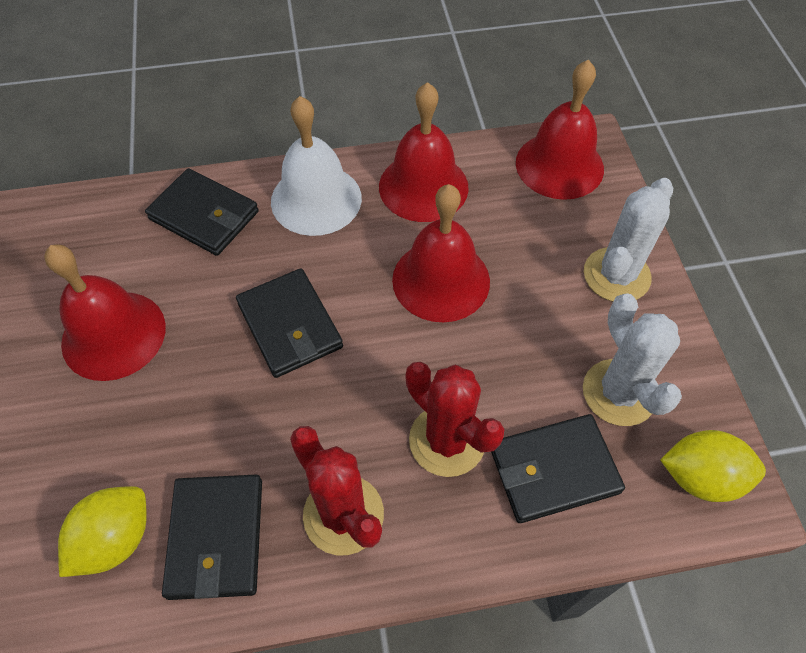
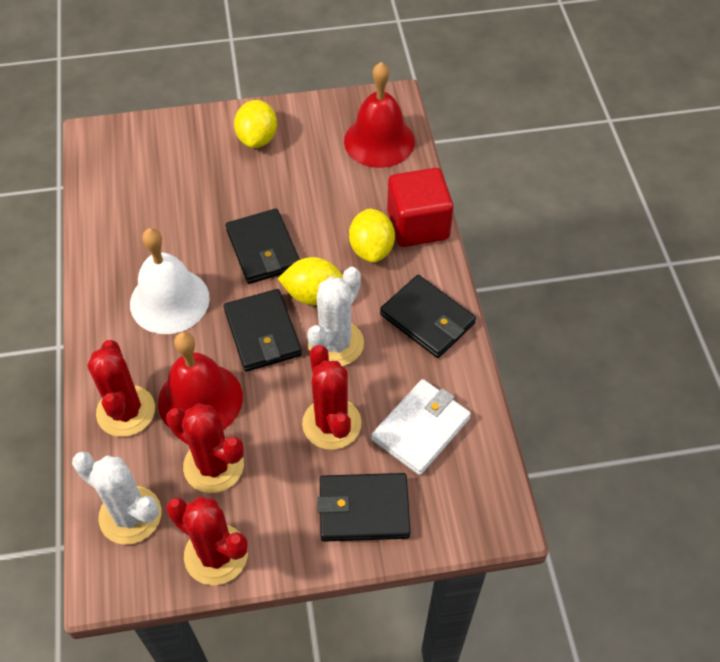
red bell: [44,244,166,381] [379,82,469,222] [392,184,490,322] [516,60,604,200] = 4 -> [158,332,243,430] [344,62,415,168] = 2
red cactus: [290,426,384,555] [406,362,505,477] = 2 -> [88,340,155,437] [166,403,244,493] [166,496,248,585] [302,345,362,450] = 4
red cube: none = 0 -> [387,168,454,247] = 1
white wallet: none = 0 -> [371,379,471,475] = 1
yellow lemon: [58,486,147,577] [660,430,766,502] = 2 -> [234,100,277,148] [278,257,343,305] [349,208,395,263] = 3

